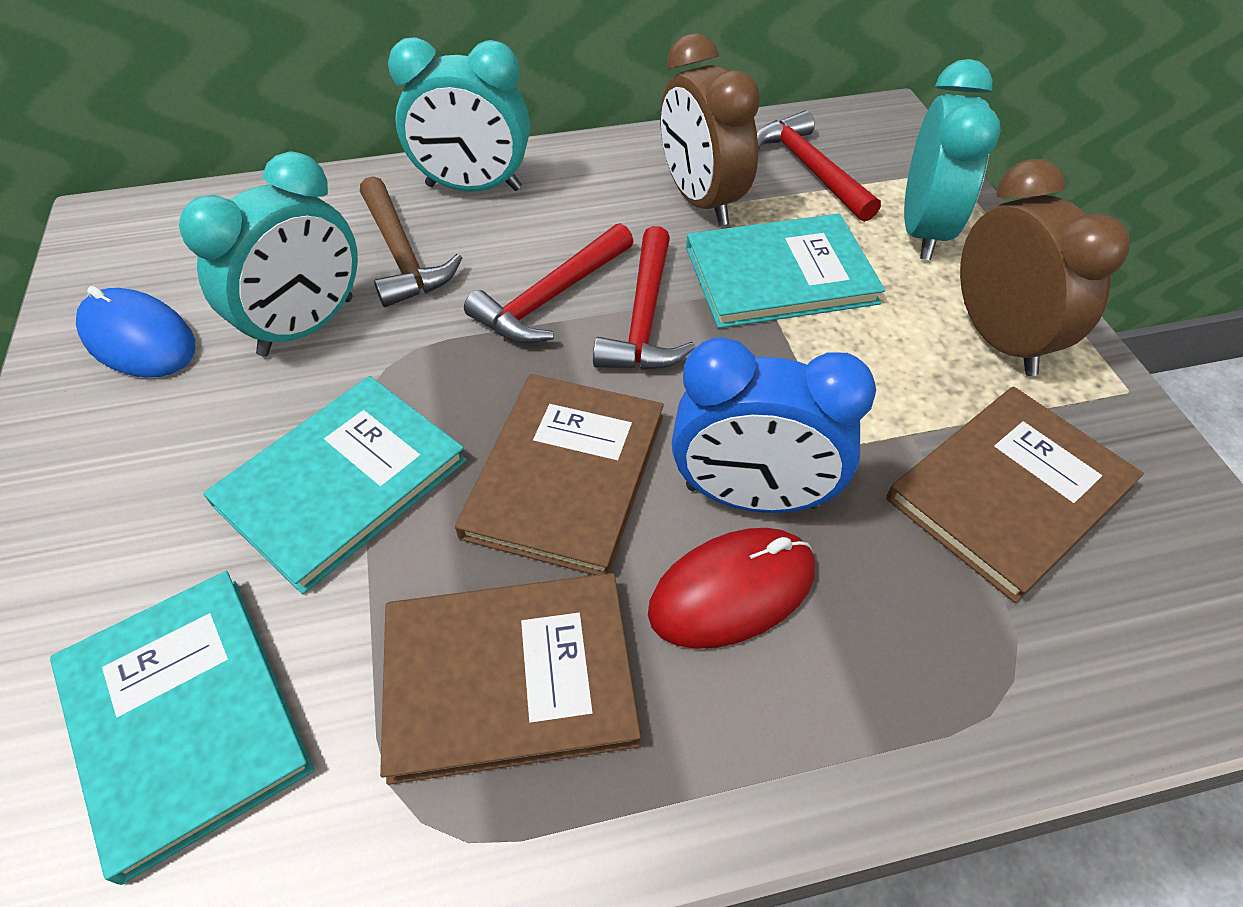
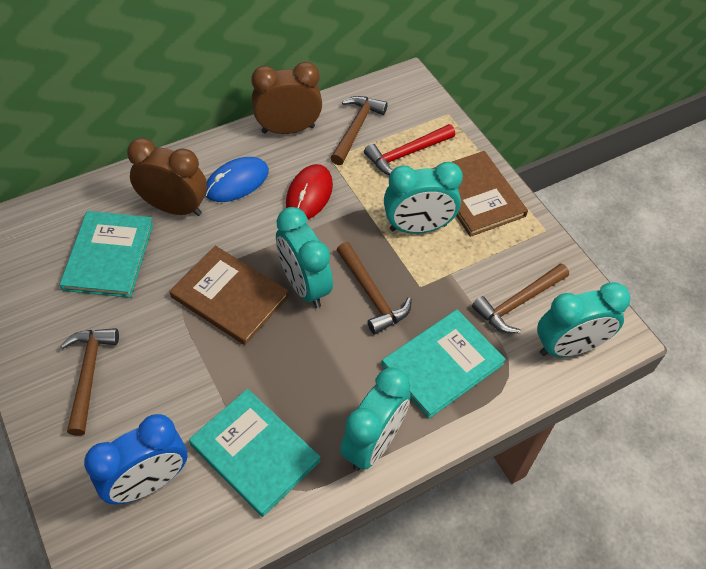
brown book: [380,573,641,785] [455,374,664,575] [886,387,1144,603] = 3 -> [170,246,289,345] [431,151,528,237] = 2
brown hammer: [360,176,462,307] = 1 -> [60,328,119,436] [331,96,388,165] [337,242,412,334] [472,263,569,333] = 4
red hammer: [464,223,634,344] [593,226,696,370] [757,110,881,222] = 3 -> [364,124,455,175] = 1
turquoise clock: [179,151,358,356] [388,37,530,192] [904,59,1001,260] = 3 -> [276,207,333,308] [340,367,411,471] [384,162,463,234] [537,282,631,357] = 4

